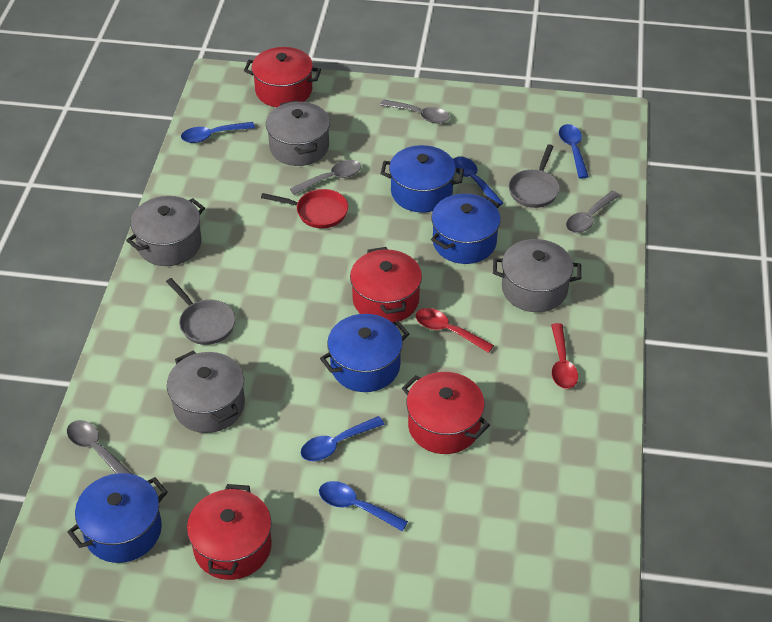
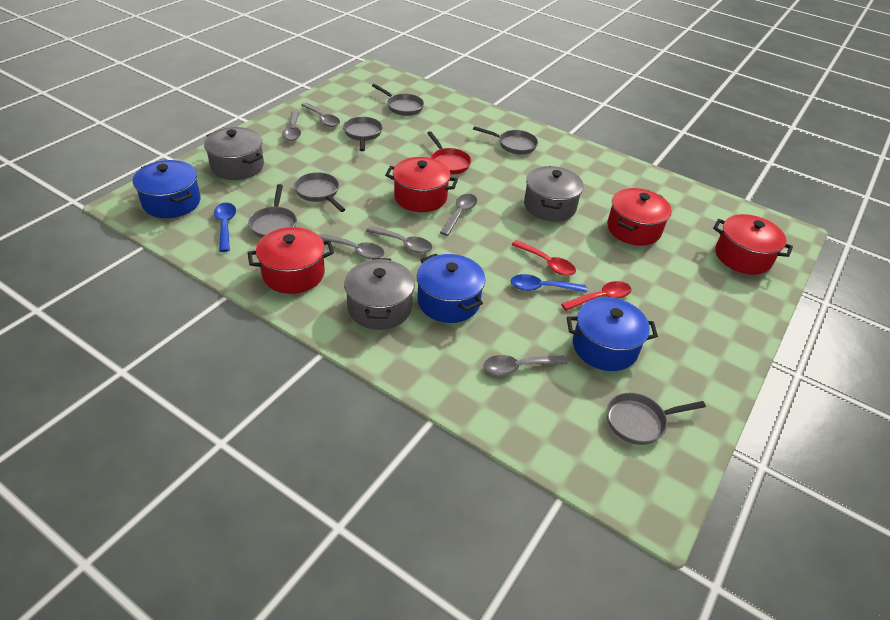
blue pot: [67,473,168,563] [320,314,409,392] [380,145,464,213] [431,194,501,264] = 4 -> [133,160,201,218] [417,254,485,323] [567,297,658,371] = 3
blue spoon: [181,122,255,143] [301,416,385,461] [319,481,408,531] [453,157,503,206] [559,124,589,179] = 5 -> [214,203,236,252] [511,274,587,293] = 2
grey pan: [166,278,235,345] [509,144,560,208] = 2 -> [248,184,297,238] [294,172,346,212] [343,117,383,151] [372,84,424,116] [473,126,538,154] [606,393,706,445] = 6
grey pot: [126,196,205,266] [167,350,245,433] [266,100,330,166] [493,239,581,312] = 4 -> [204,127,264,180] [344,258,415,330] [524,166,584,221] = 3
grey spoon: [67,420,132,474] [290,160,361,195] [380,100,450,123] [566,191,620,233] = 4 -> [282,111,301,141] [301,103,340,127] [319,233,384,259] [366,226,432,253] [440,194,477,236] [484,355,567,376] = 6

